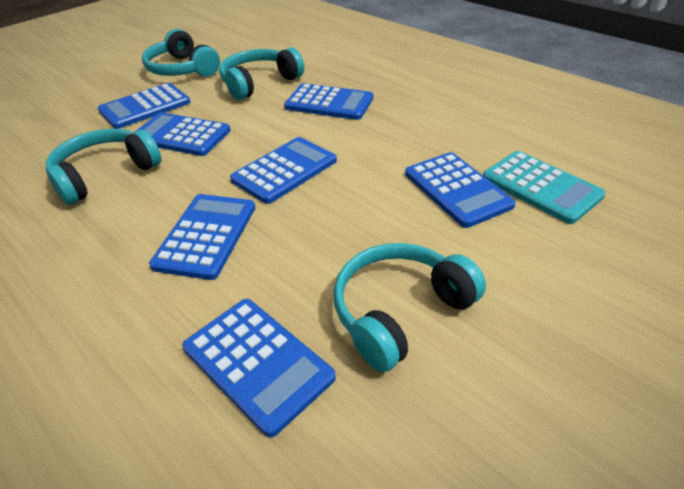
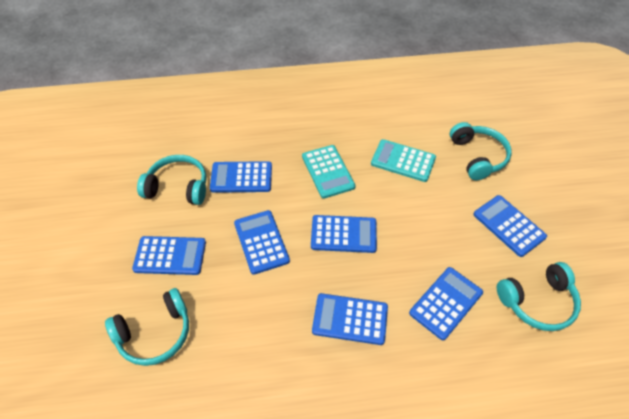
turquoise calculator: [483,151,606,224] = 1 -> [302,145,356,198] [371,139,436,182] = 2

